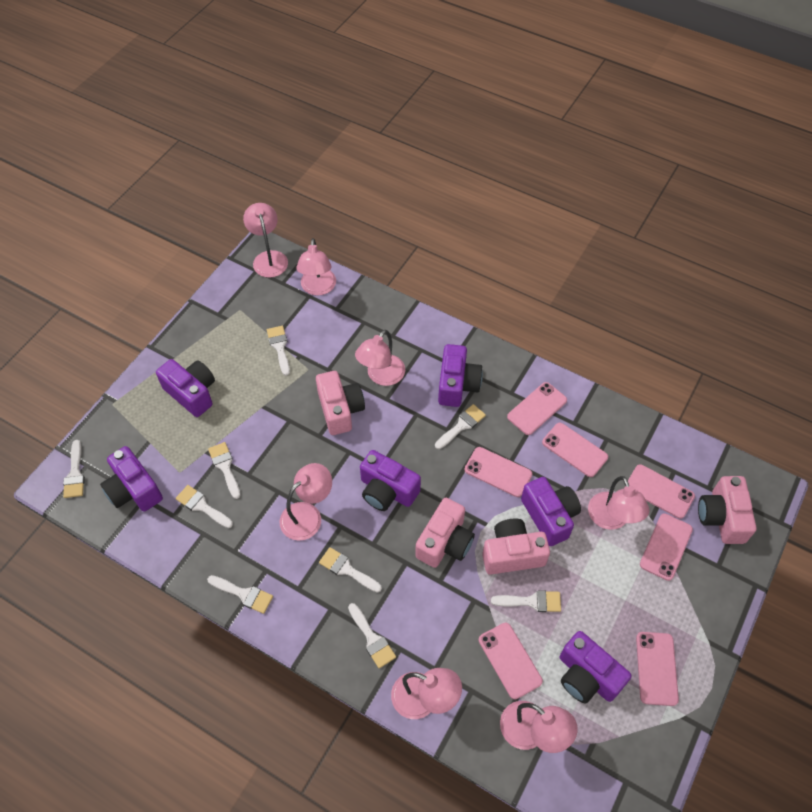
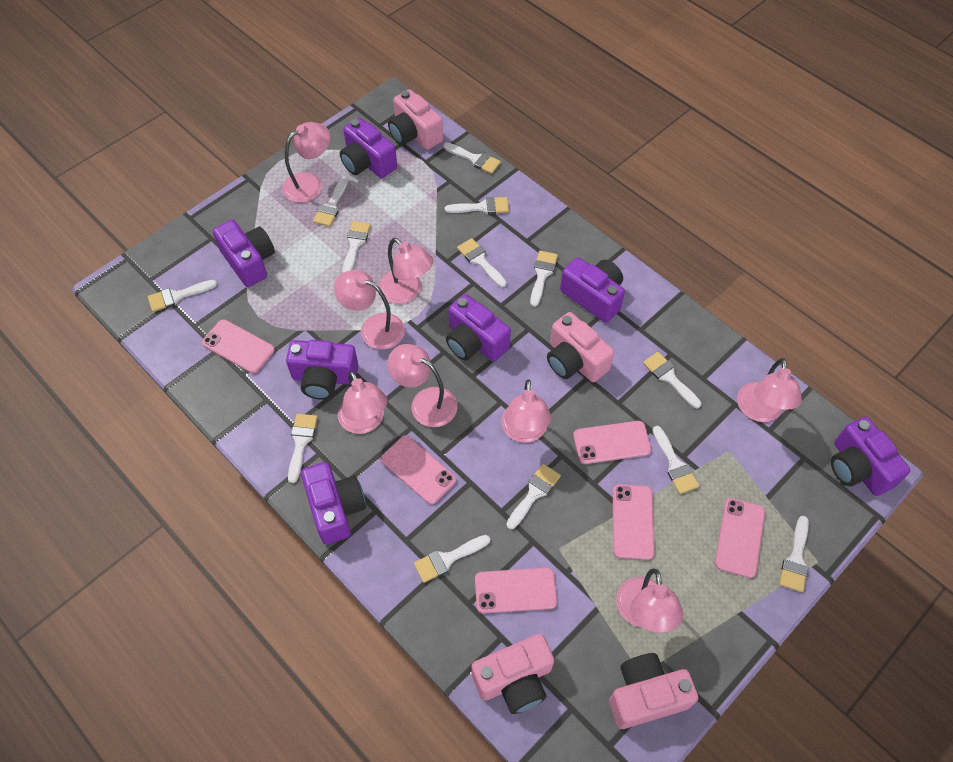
pink lamp: [243,203,288,278] [280,463,332,541] [296,238,336,296] [355,330,405,386] [391,668,462,719] [500,701,577,753] [588,476,649,530] = 7 -> [282,122,330,203] [334,270,405,350] [338,371,388,434] [379,238,433,304] [387,344,458,427] [501,379,551,443] [616,568,683,633] [737,358,802,422] = 8
pink phone: [464,447,532,497] [479,623,543,699] [507,382,567,435] [542,423,608,477] [628,464,695,519] [636,632,679,706] [640,513,693,581] = 7 -> [202,319,275,373] [381,435,456,504] [475,568,557,614] [573,421,652,464] [613,484,655,560] [715,498,765,578] = 6
purple camera: [100,446,163,511] [156,359,215,417] [360,450,421,511] [438,344,483,407] [521,477,581,546] [559,631,632,704] = 6 -> [213,220,275,287] [286,340,358,400] [301,462,366,545] [340,118,397,178] [446,294,511,362] [560,257,625,323] [831,417,911,496] = 7
white brush: [63,440,85,498] [176,485,233,528] [207,575,273,614] [208,442,240,499] [267,326,290,376] [319,547,382,593] [348,603,396,668] [435,404,486,449] [491,590,561,612] = 9 -> [148,280,217,312] [288,414,318,483] [313,177,348,227] [343,221,371,273] [414,535,490,583] [443,142,501,174] [445,197,509,214] [457,238,506,287] [506,464,561,529] [530,251,558,307] [643,352,701,408] [652,426,699,494] [779,516,809,592] = 13

